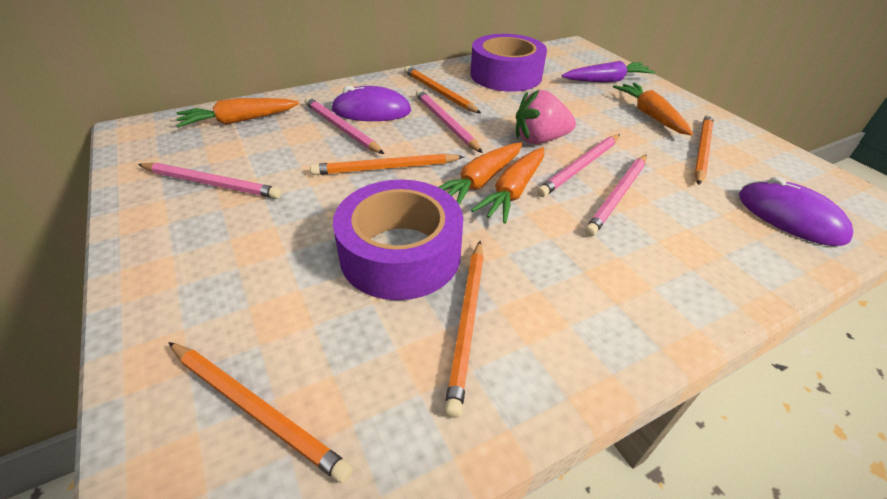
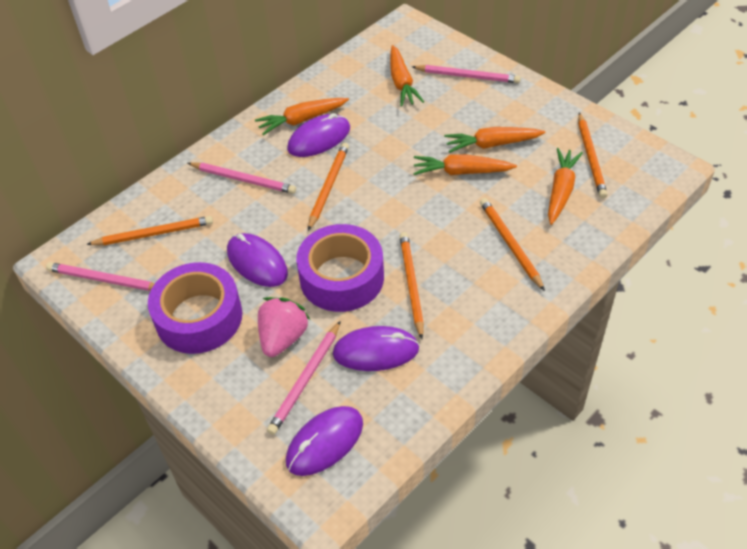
orange carrot: [176,98,299,127] [438,142,522,205] [471,147,544,224] [613,83,693,135] = 4 -> [255,98,349,135] [390,45,424,107] [413,154,517,175] [444,127,545,153] [548,148,583,225] = 5
pink pencil: [138,163,282,199] [304,97,384,154] [416,90,483,153] [537,134,620,197] [585,155,647,237] = 5 -> [46,262,155,291] [188,162,296,194] [267,321,341,435] [412,65,521,83] = 4
purple carrot: [562,61,655,83] = 1 -> none = 0
purple mouse: [331,85,411,121] [739,177,853,246] = 2 -> [227,233,288,287] [286,406,363,476] [287,113,350,157] [333,326,420,371] = 4

